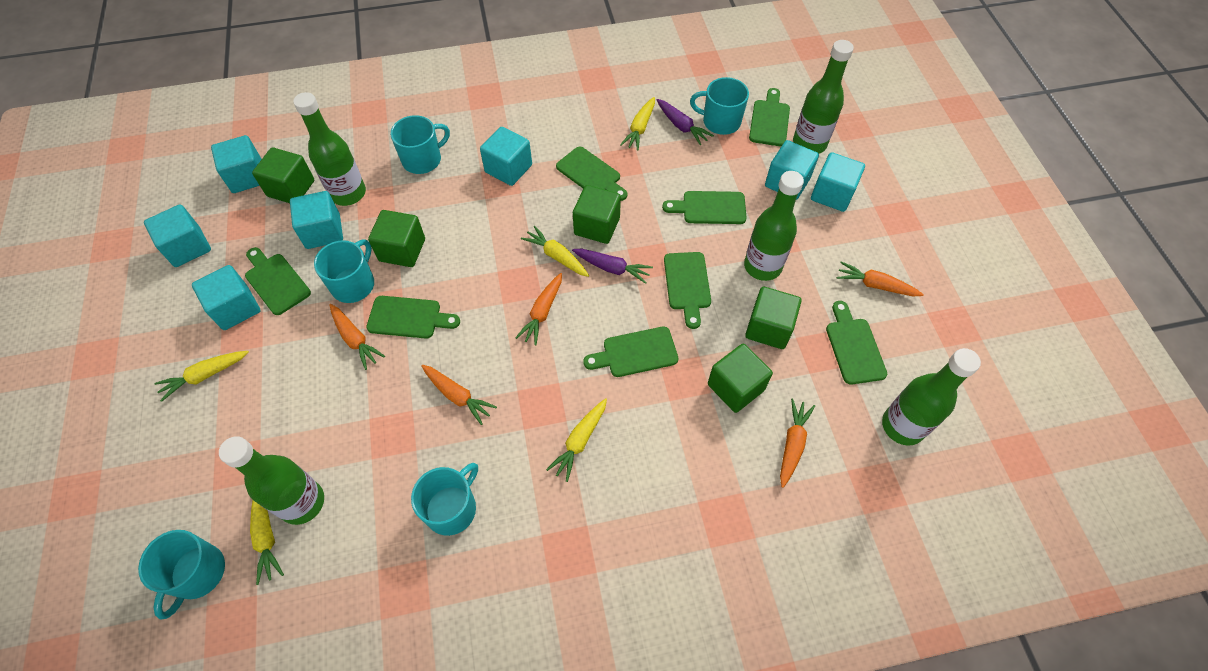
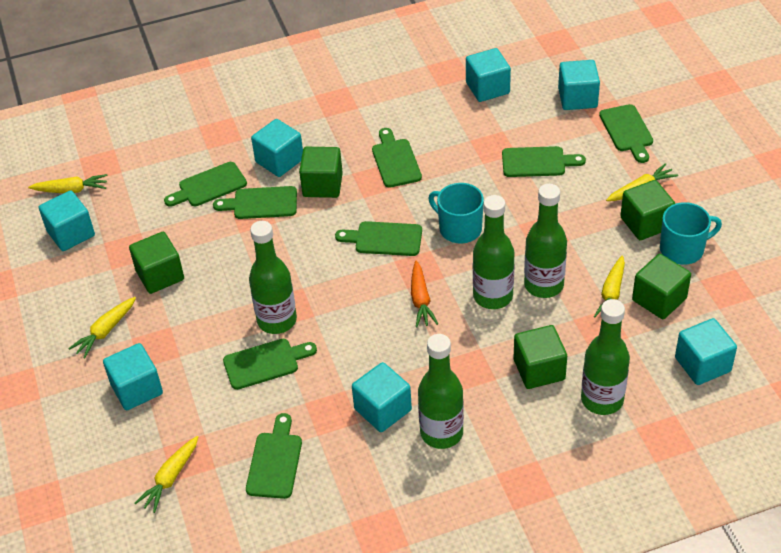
orange carrot: [329,304,385,370] [421,365,497,425] [515,273,562,345] [780,399,815,488] [837,262,924,296] = 5 -> [411,261,438,327] = 1
purple carrot: [572,249,653,284] [657,99,714,145] = 2 -> none = 0
turquoise mug: [138,530,225,620] [314,240,374,303] [390,115,450,174] [411,463,478,536] [690,77,749,135] = 5 -> [428,183,484,244] [660,202,722,265] = 2

